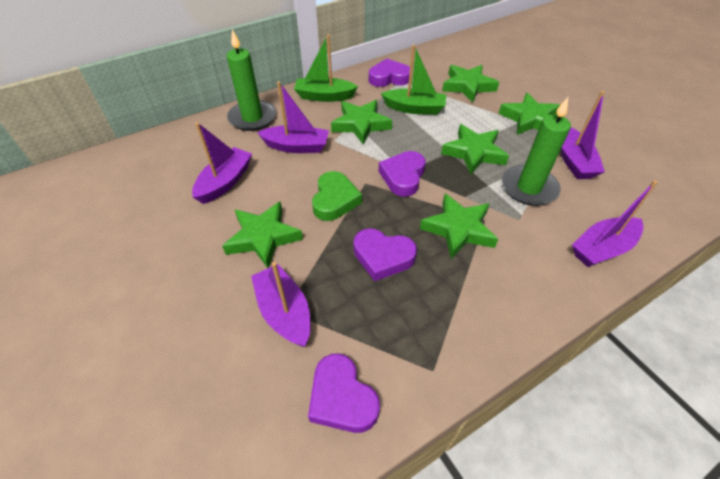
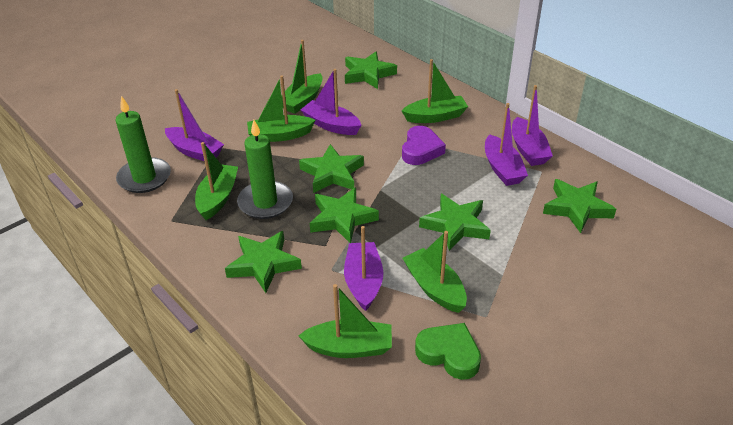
green boat: [294,34,358,102] [381,45,446,115] = 2 -> [195,142,238,220] [247,76,316,142] [281,40,323,114] [298,284,392,358] [402,59,468,123] [403,231,467,313] = 6
purple heart: [308,353,380,433] [354,228,417,281] [369,59,410,87] [379,151,426,197] = 4 -> [402,126,446,165] = 1

